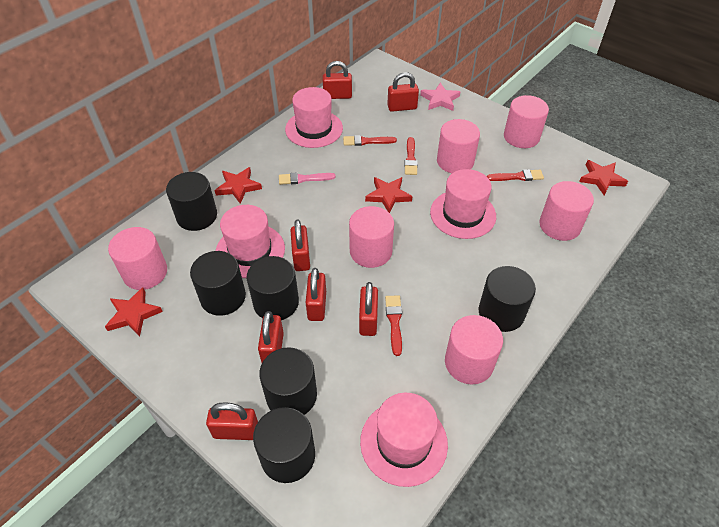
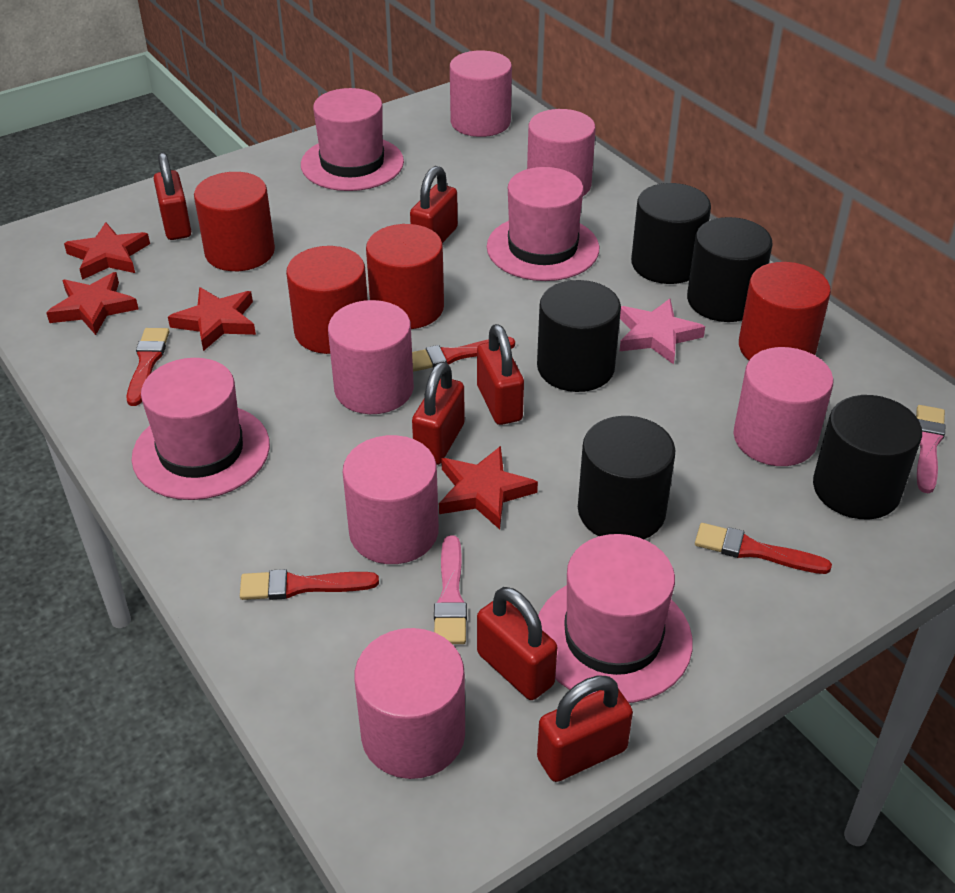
black cylinder: [166,172,217,231] [190,251,246,316] [247,256,299,320] [253,407,315,483] [259,347,317,415] [479,266,536,332] = 6 -> [537,280,621,392] [578,416,676,539] [631,183,711,284] [687,217,772,322] [813,395,922,519] = 5
pink brush: [279,172,336,185] = 1 -> [434,535,467,644] [916,405,945,493] = 2
red cylinder: none = 0 -> [194,172,275,271] [286,246,368,354] [366,224,444,329] [739,262,831,360] = 4
red padlock: [206,402,258,440] [258,311,284,363] [290,220,310,271] [306,268,326,321] [323,61,352,99] [359,282,378,336] [387,72,419,112] = 7 -> [154,152,191,240] [410,166,458,243] [412,362,465,465] [477,324,524,425] [477,587,557,700] [537,676,633,782] = 6

